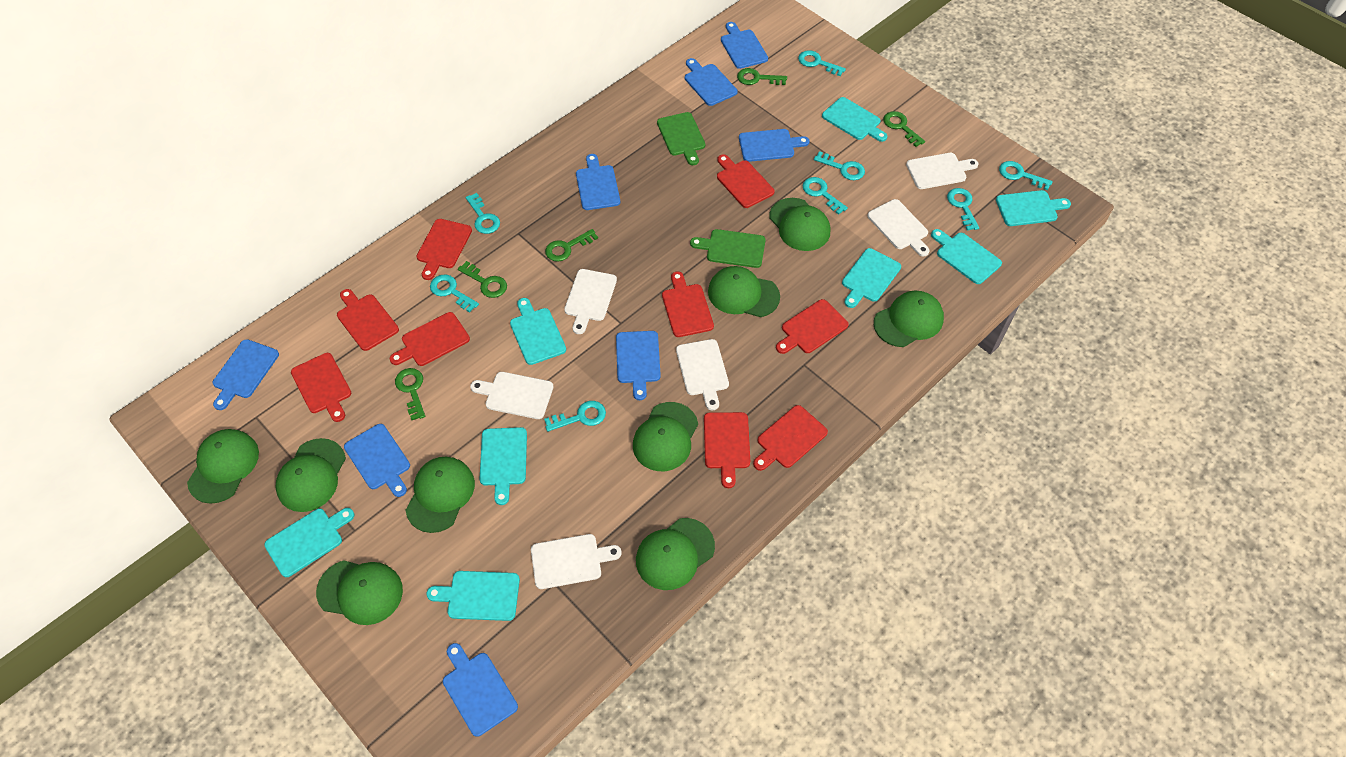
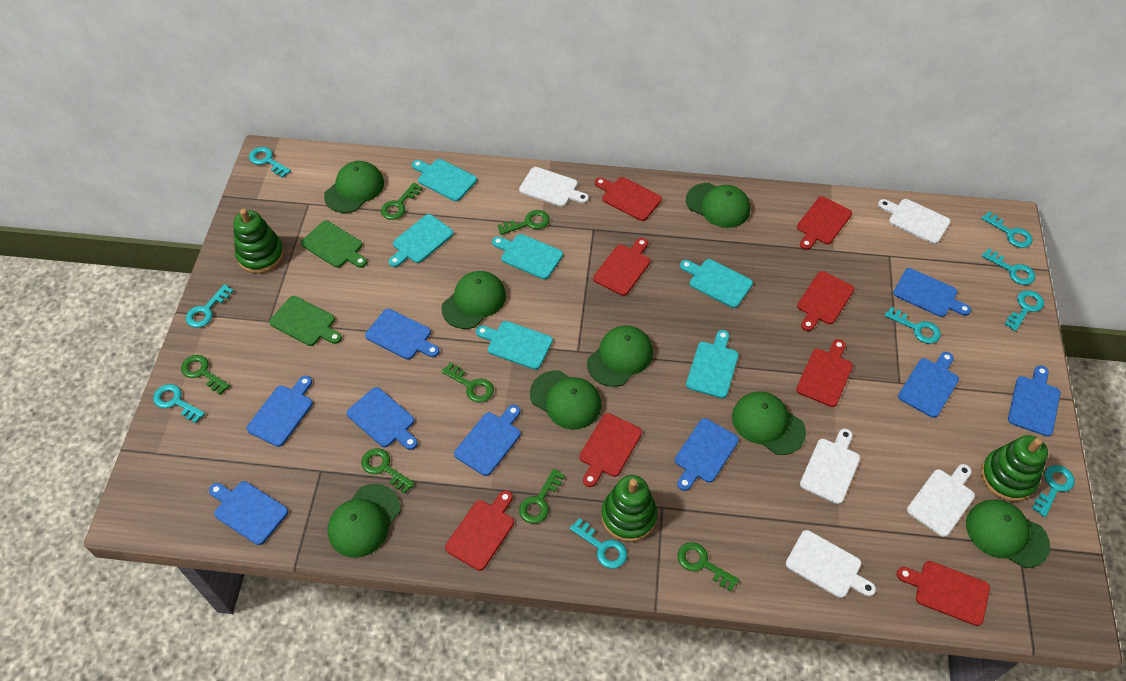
blue cutting board: [213,339,279,410] [344,424,410,497] [443,643,518,737] [576,154,620,210] [616,331,661,400] [685,58,738,106] [721,22,768,69] [739,129,809,162] = 8 -> [209,481,288,545] [246,376,313,447] [347,387,418,450] [365,309,439,360] [454,405,521,476] [675,418,739,491] [893,268,971,317] [898,352,959,418] [1008,365,1061,436] = 9
green cap: [187,429,259,504] [275,438,346,512] [316,560,403,625] [405,457,475,533] [633,402,698,471] [636,518,715,590] [708,266,780,317] [769,198,830,251] [874,290,944,347] = 9 -> [324,161,384,213] [328,484,400,558] [441,271,506,329] [530,370,601,429] [587,325,653,387] [686,183,750,228] [732,391,806,455] [966,500,1050,568] = 8
green key: [395,368,425,420] [458,261,507,298] [545,229,598,261] [737,68,787,85] [883,111,925,147] = 5 -> [181,355,230,394] [361,448,415,494] [381,182,423,220] [442,362,494,403] [497,210,550,235] [519,469,565,524] [678,542,739,591] = 7
green stacking toy: none = 0 -> [233,209,285,273] [601,475,657,542] [981,435,1048,502] = 3
red cutting board: [291,353,351,422] [337,289,399,351] [390,312,470,366] [416,219,472,280] [662,272,714,337] [704,412,750,488] [717,154,775,208] [753,405,828,471] [776,299,849,354] = 9 -> [445,490,514,571] [580,413,642,487] [593,238,650,296] [595,177,662,221] [796,339,853,407] [797,196,852,250] [797,271,854,331] [897,561,990,626] = 8
turquoise cutting board: [264,508,354,577] [427,571,520,621] [479,427,527,505] [510,298,566,365] [822,97,887,142] [842,248,901,308] [931,229,1002,284] [996,190,1071,226] = 8 -> [389,214,454,267] [412,159,477,201] [476,321,553,370] [492,234,563,279] [680,259,753,308] [686,330,739,398] = 6
turquoise key: [430,274,479,312] [466,193,500,234] [544,401,606,432] [798,50,846,76] [803,177,848,215] [814,151,865,180] [947,188,979,231] [999,161,1053,190] = 8 -> [153,384,205,423] [186,284,234,328] [249,147,291,178] [570,518,627,569] [885,307,941,344] [981,212,1033,248] [982,248,1035,285] [1004,290,1044,331] [1032,465,1075,517] = 9
white cutting board: [470,372,554,419] [531,534,622,589] [564,269,617,334] [676,339,729,410] [867,199,930,256] [906,153,978,189] = 6 -> [519,167,589,207] [786,530,876,598] [800,429,860,504] [878,199,951,244] [907,464,975,537] = 5

